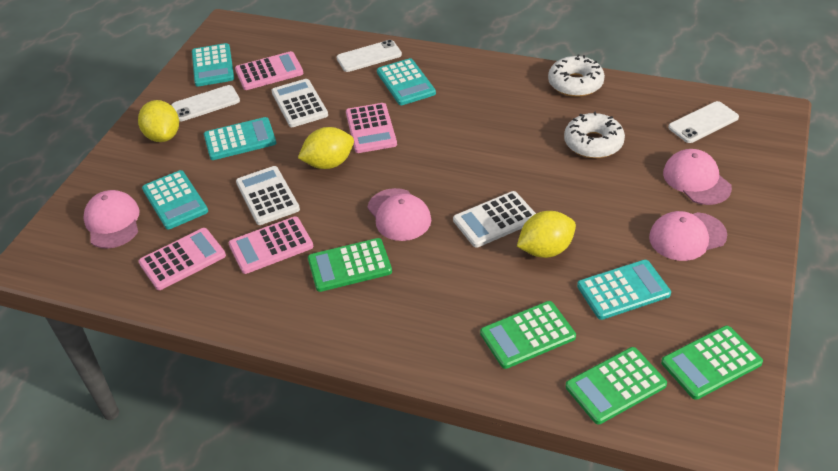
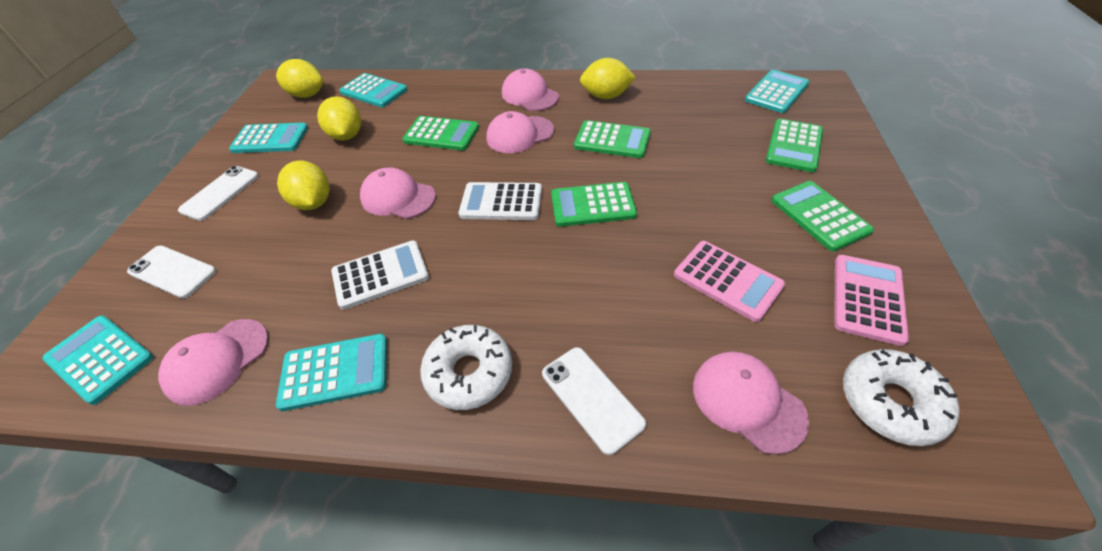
green calculator: [308,238,392,292] [480,301,576,369] [566,347,667,424] [661,326,763,400] = 4 -> [402,116,479,150] [551,182,637,227] [574,120,651,158] [765,119,823,172] [771,181,874,251] = 5
pink calculator: [138,228,226,290] [229,217,313,274] [235,51,304,90] [346,103,397,153] = 4 -> [674,241,785,322] [834,255,909,346] = 2
pink cap: [83,190,139,248] [367,188,431,241] [649,211,727,261] [663,149,732,205] = 4 -> [158,319,268,406] [360,168,436,219] [487,111,554,153] [502,68,559,111] [693,351,809,455] = 5
white calculator: [236,166,300,225] [271,79,328,127] [453,191,536,248] = 3 -> [331,240,429,310] [458,182,542,220] = 2
yellow lemon: [138,100,179,142] [298,127,354,169] [517,211,576,258] = 3 -> [276,59,323,98] [277,161,330,210] [317,96,361,141] [580,58,636,99] = 4

